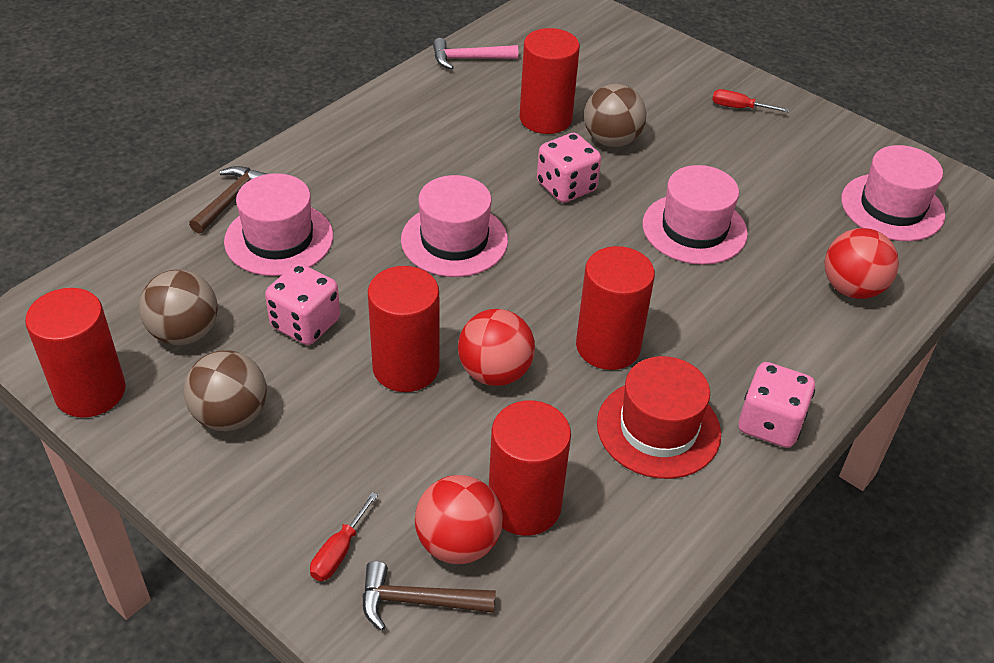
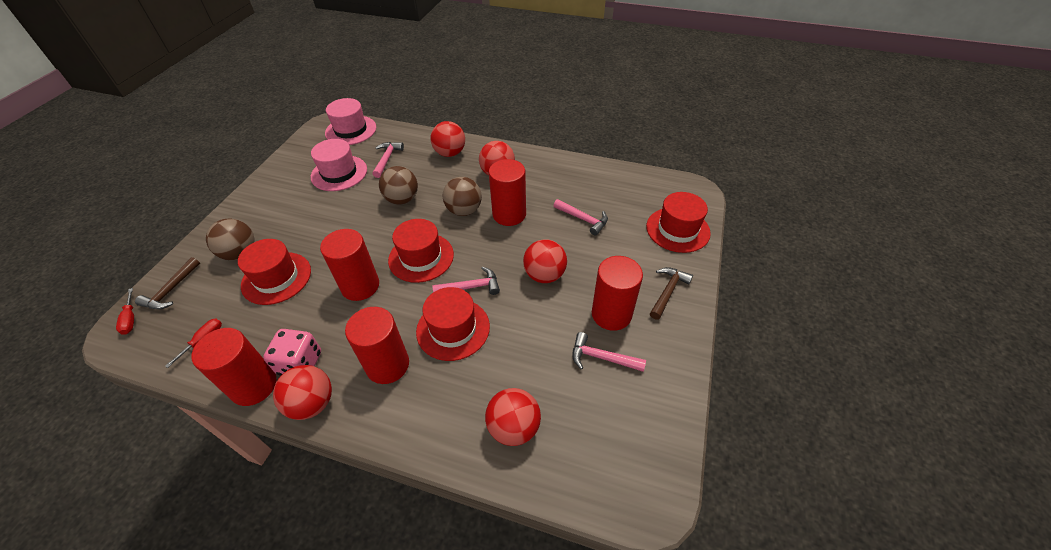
pink dice: [265,263,340,345] [537,133,601,203] [739,362,815,448] = 3 -> [263,329,321,376] = 1
pink hammer: [433,38,518,70] = 1 -> [372,142,404,178] [432,267,500,295] [553,199,608,236] [572,332,646,372] = 4
pink hat: [224,173,333,276] [401,175,508,277] [642,165,748,265] [841,145,945,241] = 4 -> [311,139,367,191] [325,98,376,145] = 2
red ball: [415,475,503,564] [458,309,535,386] [825,228,899,299] = 3 -> [273,365,332,420] [430,121,465,157] [479,141,515,175] [485,388,541,446] [523,239,567,283] = 5
red hat: [597,356,721,479] = 1 -> [238,239,311,305] [388,219,454,283] [416,287,490,361] [646,192,711,253] = 4

